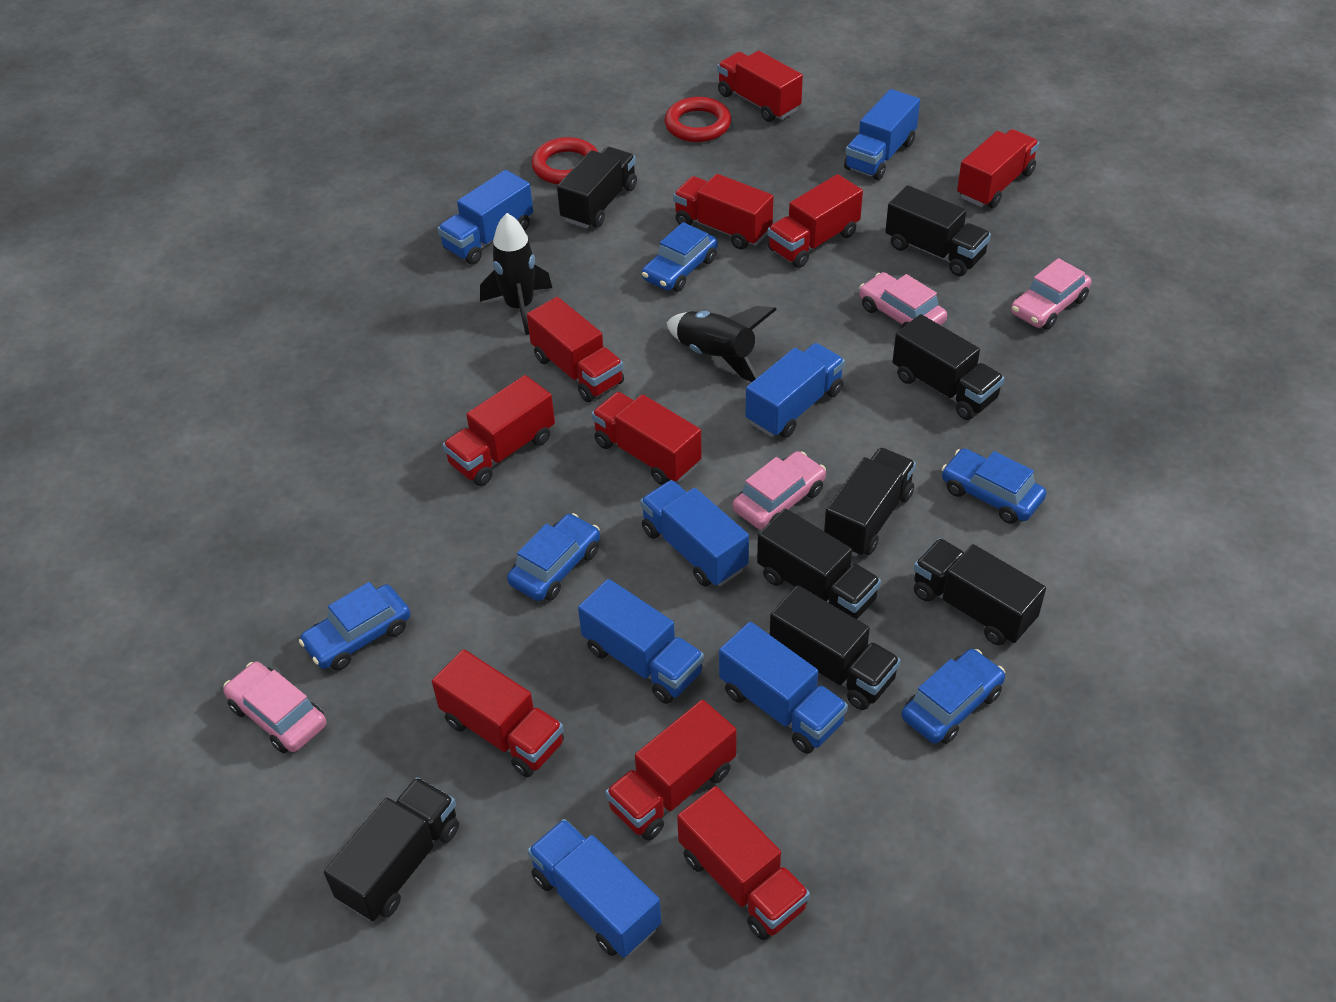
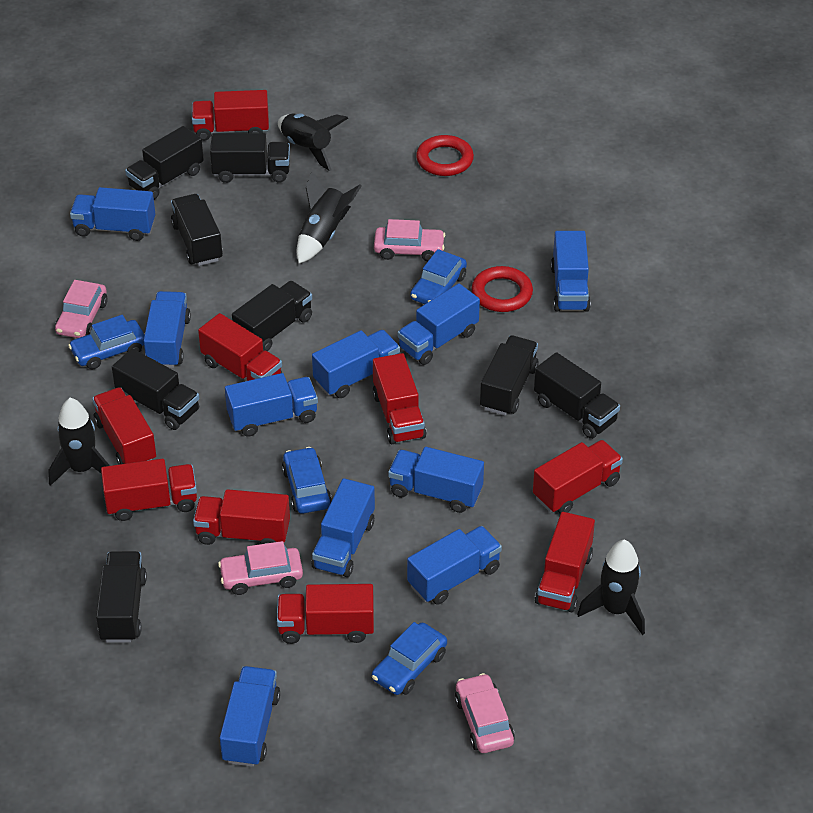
black rocket: [480,213,552,335] [666,306,777,382] = 2 -> [49,398,110,486] [278,114,348,171] [297,172,362,263] [577,540,645,635] = 4
blue car: [299,582,410,671] [507,513,600,601] [642,222,718,292] [902,649,1005,744] [941,448,1046,524] = 5 -> [68,315,145,370] [282,447,332,514] [372,622,447,695] [410,249,467,304] = 4
blue truck: [437,170,533,264] [528,819,661,958] [578,579,704,704] [640,480,749,587] [719,622,848,754] [745,343,845,438] [844,89,920,180] = 7 -> [70,187,155,241] [144,291,191,368] [220,666,280,767] [225,373,318,437] [312,330,400,398] [312,478,375,577] [388,447,484,513] [398,283,480,365] [407,526,502,604] [551,231,591,312] = 10
red truck: [432,649,564,777] [443,375,555,486] [527,297,624,402] [591,392,702,485] [605,700,737,841] [673,174,773,250] [677,786,810,940] [717,51,803,122] [768,174,863,268] [957,129,1039,208] = 10 -> [92,387,156,465] [101,459,197,521] [192,90,269,141] [193,489,290,545] [198,313,282,381] [277,584,374,644] [372,353,426,444] [533,440,623,514] [535,512,595,612] = 9

